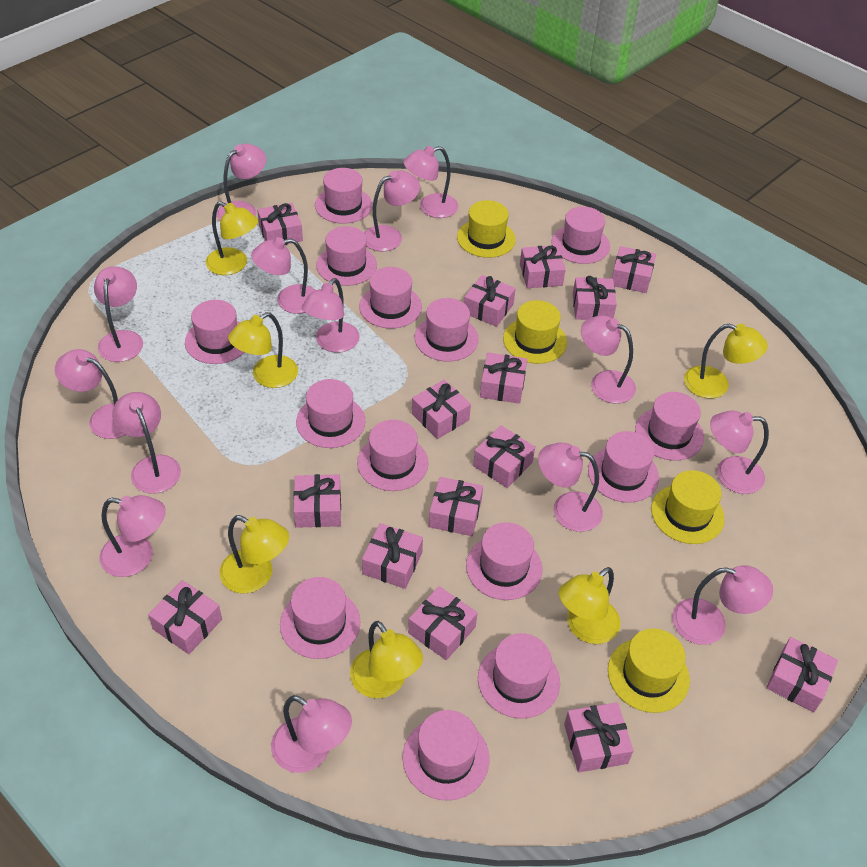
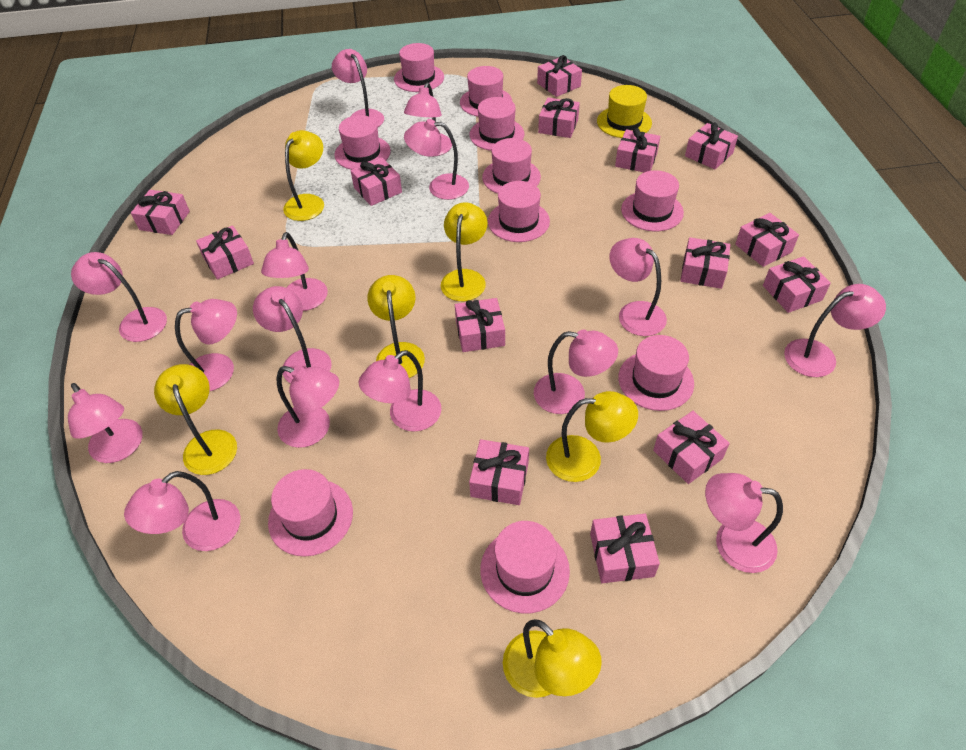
pink gift: [148,580,222,654] [257,203,303,245] [294,474,341,528] [362,523,423,589] [408,586,478,660] [412,380,471,439] [429,477,483,536] [464,275,516,327] [473,425,535,488] [480,353,527,404] [520,245,566,288] [564,702,634,772] [573,276,617,320] [612,246,656,293] [766,637,838,712] = 15 -> [131,190,190,235] [196,226,254,280] [351,157,402,206] [455,298,505,352] [469,439,529,505] [537,55,582,97] [538,98,580,138] [590,514,660,583] [615,128,660,172] [653,411,730,484] [680,237,730,289] [685,123,738,169] [735,213,799,267] [763,256,831,313] = 14
pink hat: [185,300,245,364] [280,577,360,659] [296,379,366,448] [315,168,372,224] [316,226,377,286] [357,420,429,491] [359,267,422,329] [403,710,490,801] [414,298,479,362] [466,522,542,600] [478,633,560,719] [551,206,610,264] [588,431,659,503] [635,392,704,461] = 14 -> [268,469,353,557] [334,115,391,170] [394,43,444,92] [460,66,512,117] [469,97,524,151] [480,521,570,614] [482,138,541,194] [488,181,550,242] [618,335,694,411] [621,170,684,231] = 10
pink lamp: [55,349,125,439] [94,266,143,362] [99,495,166,577] [112,392,181,494] [217,144,266,221] [251,237,315,314] [271,695,352,773] [302,278,360,353] [364,170,420,252] [404,146,458,218] [538,443,603,532] [581,315,636,404] [672,565,773,645] [710,410,769,494] = 14 -> [68,383,143,463] [71,252,167,342] [124,471,240,551] [175,299,237,391] [253,286,332,384] [261,232,328,311] [277,365,339,448] [332,49,384,127] [358,350,441,432] [404,83,452,156] [404,119,469,200] [534,329,618,414] [609,238,667,336] [705,473,783,573] [784,284,886,377] = 15
yellow hat: [457,200,516,258] [503,300,567,364] [608,628,690,713] [651,470,725,544] = 4 -> [597,85,652,138] = 1

